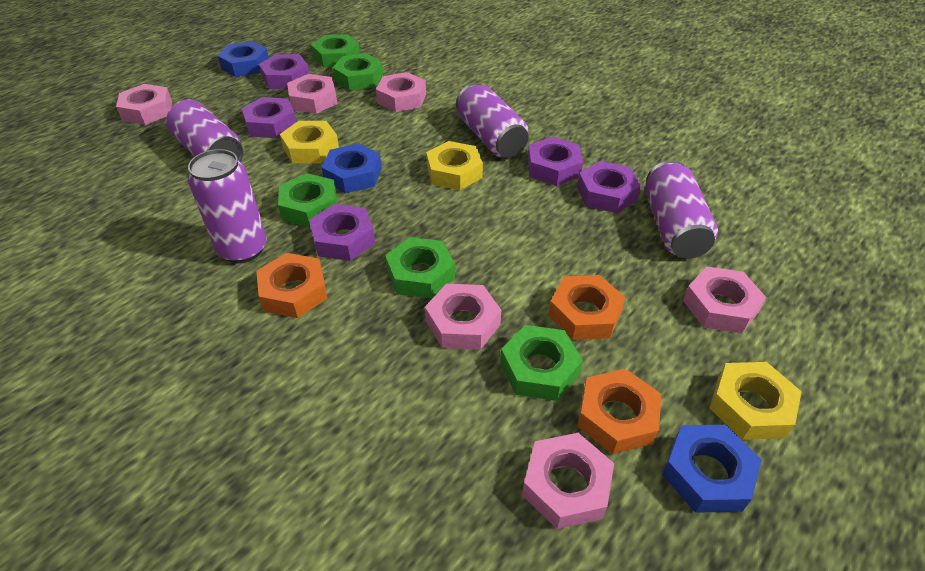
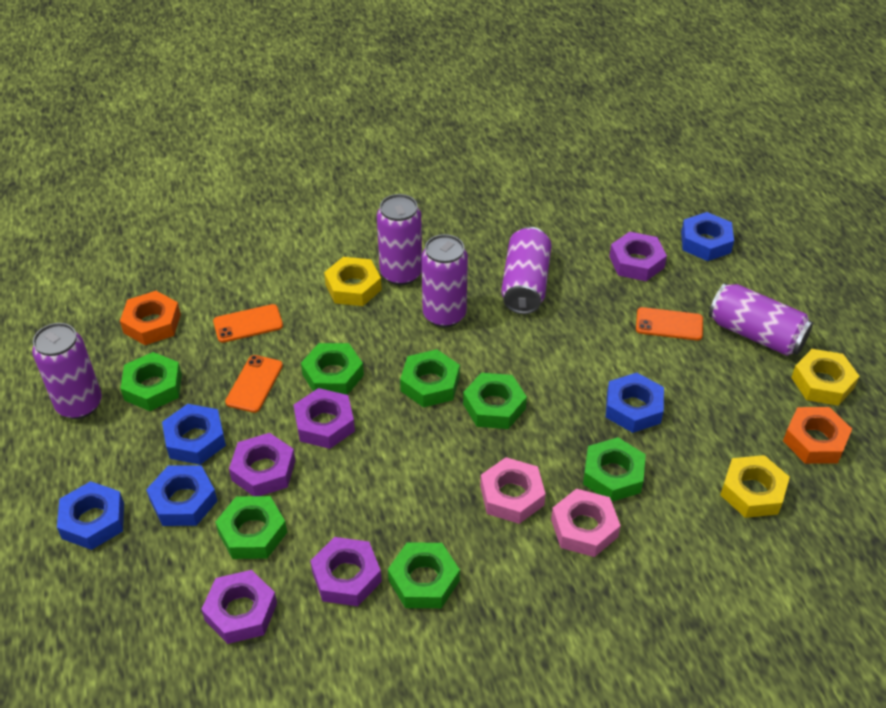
blue nut: [217,41,269,77] [321,143,382,194] [662,425,761,513] = 3 -> [57,481,124,550] [146,465,217,526] [162,404,226,465] [606,373,664,433] [681,212,734,261] = 5
green nut: [278,173,337,227] [311,34,360,68] [333,53,383,91] [385,237,455,299] [500,325,583,401] = 5 -> [120,352,182,411] [215,496,287,559] [301,343,364,395] [388,542,460,608] [400,349,460,407] [463,373,527,429] [583,437,646,502] = 7
orange nut: [256,253,327,318] [548,275,625,340] [577,369,661,454] = 3 -> [120,291,181,345] [783,407,852,464] = 2
orange phone: none = 0 -> [213,304,283,343] [225,355,283,413] [636,307,703,340] = 3
pink nut: [116,84,172,125] [287,74,337,114] [376,72,426,112] [425,284,501,350] [522,433,614,529] [683,266,766,333] = 6 -> [480,457,546,524] [551,489,621,557] = 2
purple can: [166,100,243,162] [188,149,267,263] [456,83,528,158] [645,160,718,259] = 4 -> [32,323,102,419] [377,194,422,285] [421,234,468,327] [501,227,551,314] [709,283,813,356] = 5

